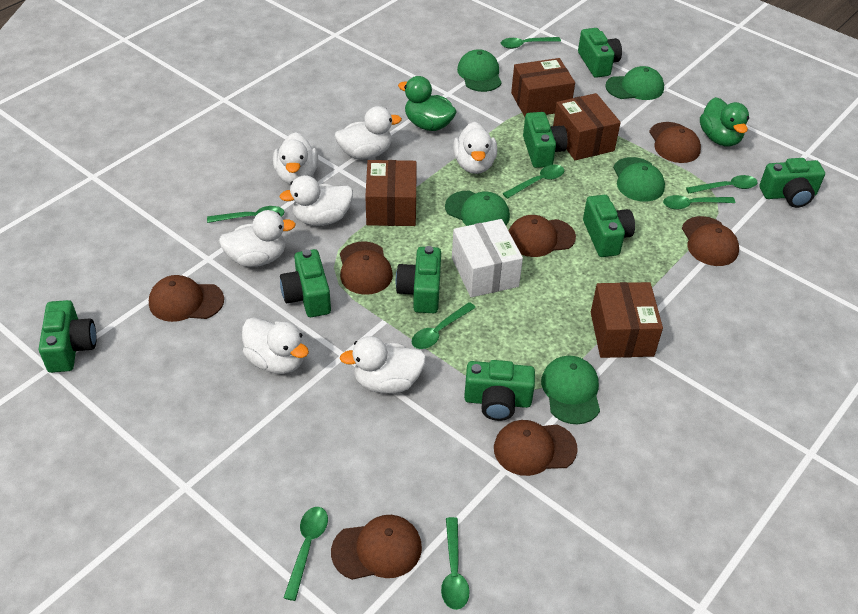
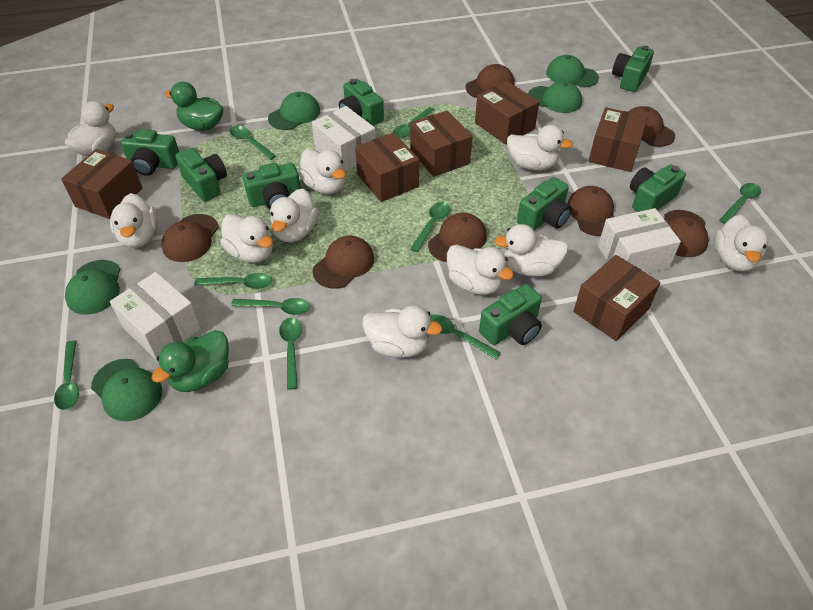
brown box: [365,160,416,226] [511,58,575,117] [553,93,621,160] [591,282,663,358] = 4 -> [61,149,143,219] [355,133,419,202] [410,110,472,177] [475,81,539,145] [573,255,660,341] [589,107,648,172] = 6
green spoon: [207,206,284,223] [284,507,328,601] [412,302,476,349] [441,517,470,610] [501,37,561,49] [502,165,564,199] [663,195,735,209] [686,175,758,193] = 8 -> [54,340,79,410] [194,273,272,289] [230,126,276,160] [231,298,310,315] [279,318,302,390] [393,107,435,138] [410,202,450,252] [430,314,501,359] [719,183,761,224] = 9
white box: [452,219,523,297] = 1 -> [110,272,201,360] [312,106,376,172] [598,208,681,274] = 3
white duck: [219,210,296,267] [242,317,309,374] [273,132,318,185] [280,175,353,226] [335,106,402,159] [339,336,426,394] [453,122,497,174] = 7 -> [65,101,116,156] [110,193,158,248] [220,214,273,263] [270,188,318,242] [299,149,346,194] [362,305,442,358] [447,244,514,295] [494,224,568,277] [507,125,573,171] [714,214,768,271] = 10

